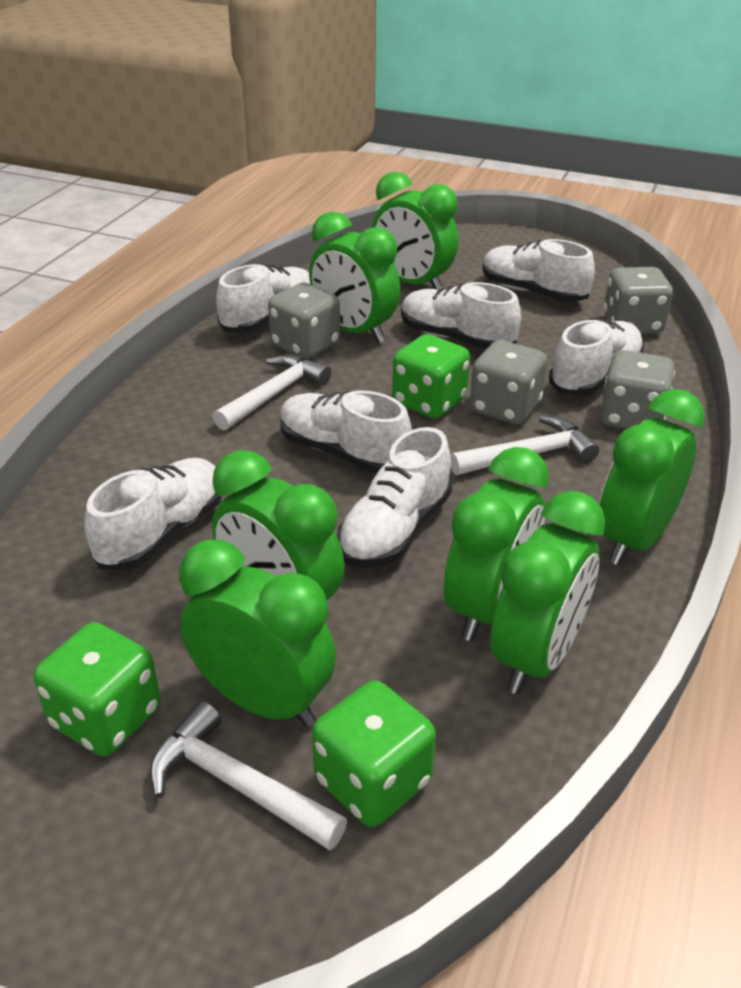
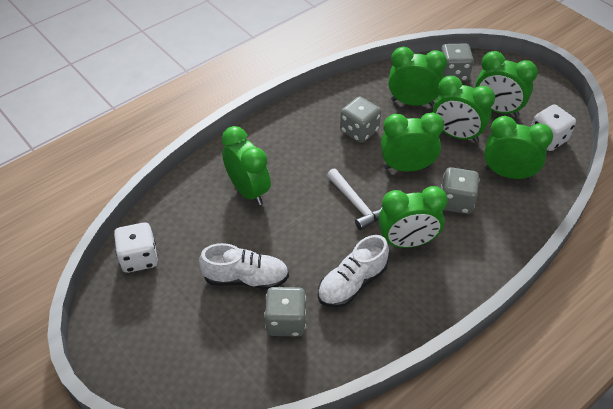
green dice: [33,622,161,756] [312,680,436,827] [392,334,470,418] = 3 -> none = 0
white dice: none = 0 -> [114,222,158,273] [531,104,576,151] = 2
white hammer: [149,701,347,851] [213,355,331,430] [450,415,599,475] = 3 -> [327,168,382,230] = 1
white shoe: [84,458,222,570] [216,264,310,333] [280,391,412,474] [337,427,452,568] [401,282,521,349] [482,239,595,302] [549,320,644,396] = 7 -> [199,243,289,290] [318,235,389,308] = 2

